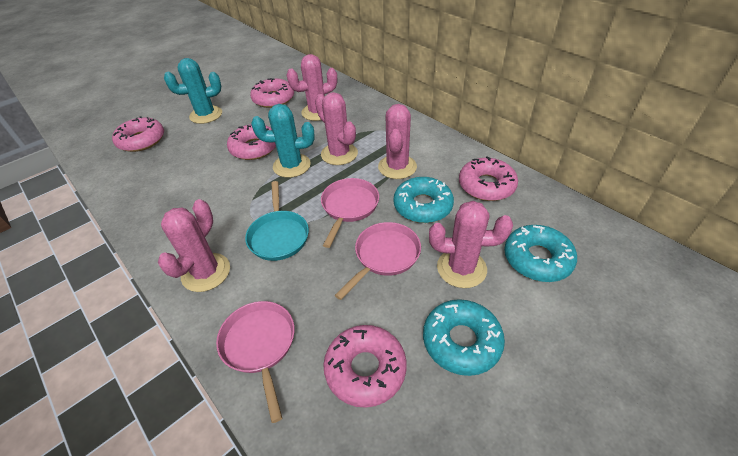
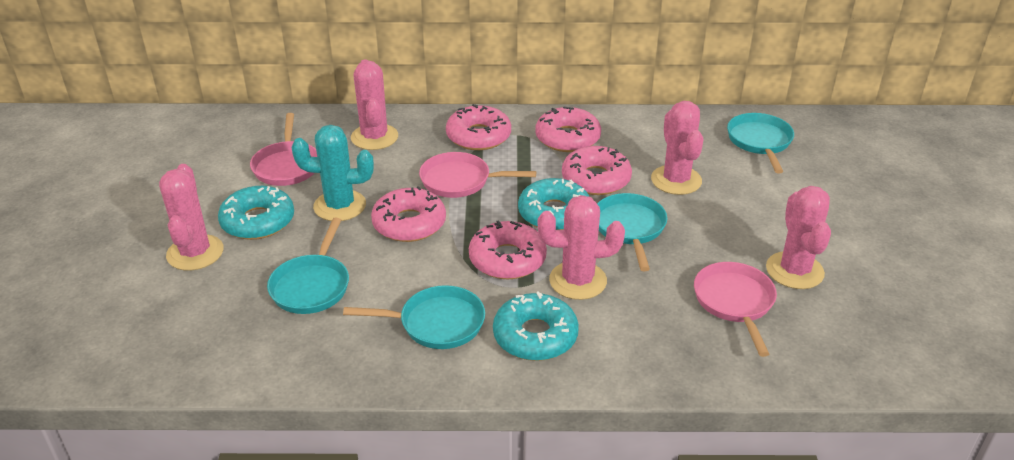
turquoise cactus: [164,58,222,124] [251,104,315,178] = 2 -> [291,125,374,221] = 1
turquoise pan: [245,181,309,261] = 1 -> [267,218,349,314] [343,285,485,349] [597,193,667,271] [727,113,794,174] = 4

